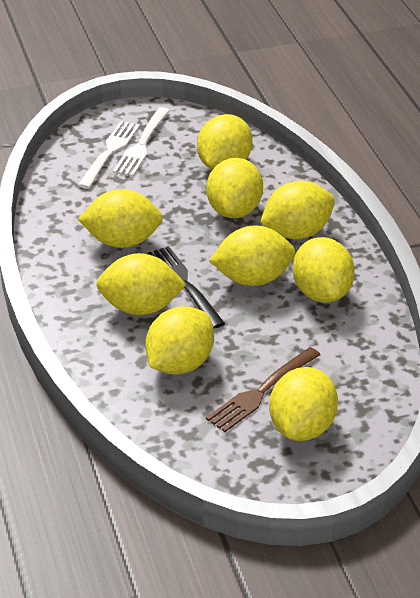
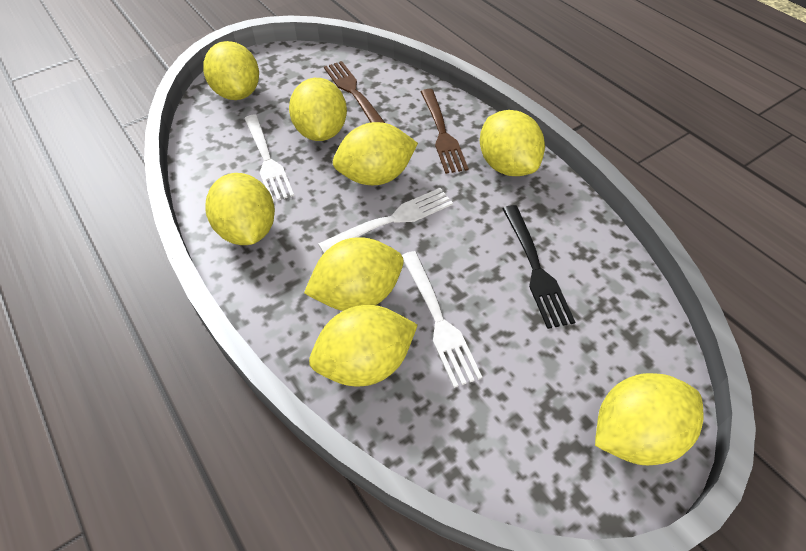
brown fork: [206,347,320,432] = 1 -> [324,61,385,123] [421,89,468,174] = 2
white fork: [78,121,140,189] [113,107,170,176] = 2 -> [244,114,294,202] [318,188,453,253] [402,251,482,388] = 3
yellow lemon: [78,189,163,248] [96,253,186,315] [145,306,214,375] [197,114,253,170] [206,158,263,218] [209,226,295,286] [260,181,335,239] [269,367,338,441] [293,237,355,303] = 9 -> [203,41,259,100] [206,173,275,245] [289,78,347,141] [304,237,404,311] [309,305,418,386] [333,122,418,185] [480,110,545,176] [595,373,704,465] = 8

